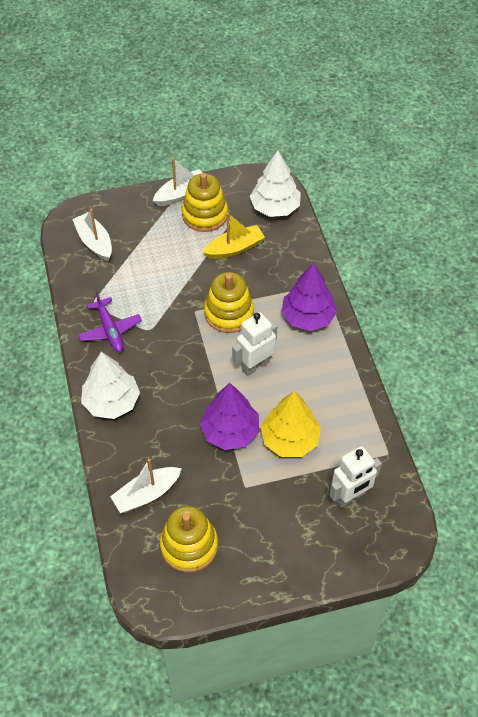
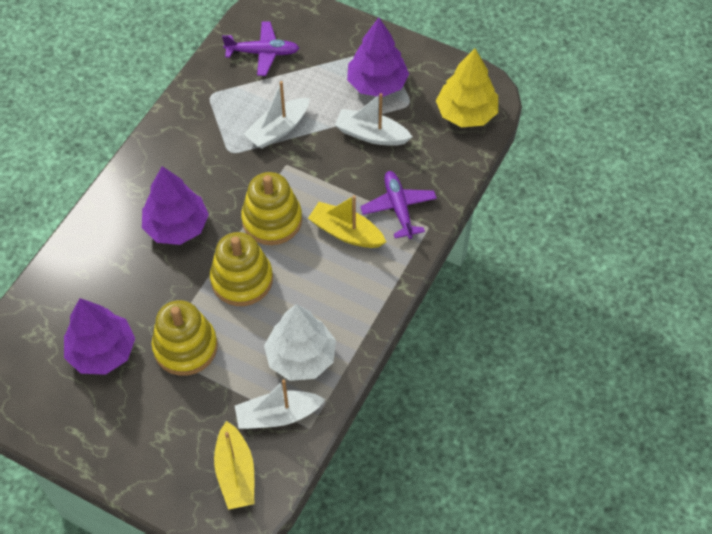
purple plane: [78,291,142,352] = 1 -> [222,21,299,76] [360,171,437,239] = 2
purple tree: [200,383,259,450] [281,263,337,331] = 2 -> [64,298,135,375] [142,166,209,245] [347,18,409,97] = 3
white robot: [232,312,278,376] [329,446,382,508] = 2 -> none = 0
white tree: [81,352,140,419] [250,150,301,217] = 2 -> [264,304,336,381] = 1
yellow boat: [203,213,265,259] = 1 -> [214,421,254,510] [308,195,386,248] = 2

